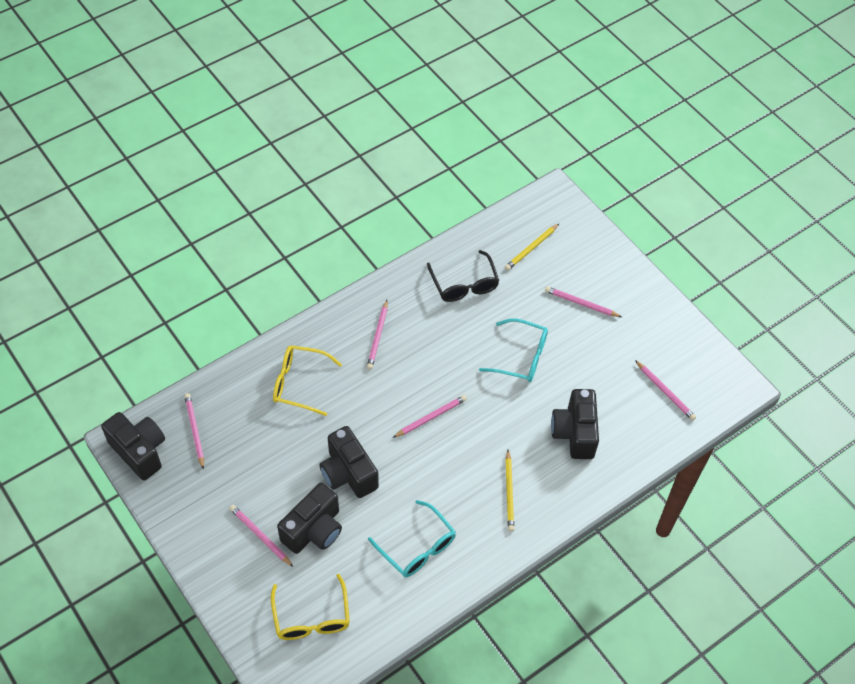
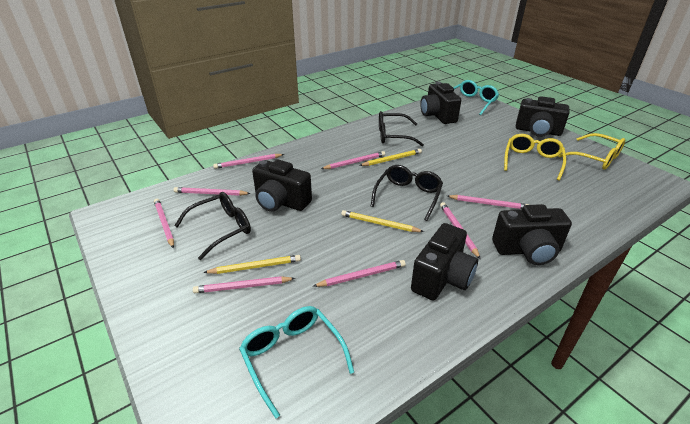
black camera: [101,412,165,480] [277,483,342,554] [319,426,379,498] [551,389,599,459] = 4 -> [252,159,312,212] [411,223,478,300] [420,81,461,124] [492,204,572,265] [516,96,570,137] = 5
black glasses: [427,250,499,302] = 1 -> [175,192,251,260] [371,165,443,221] [379,111,424,146] = 3
pink pencil: [184,393,204,470] [230,505,293,567] [367,300,388,369] [393,395,467,438] [545,286,622,317] [635,360,696,421] = 6 -> [154,199,174,248] [174,187,251,196] [193,276,295,293] [213,154,284,169] [313,260,406,287] [321,151,385,169] [440,202,481,259] [447,195,529,209] = 8
yellow pencil: [505,224,559,270] [505,450,514,531] = 2 -> [203,255,301,274] [341,210,424,232] [359,149,422,166] = 3

